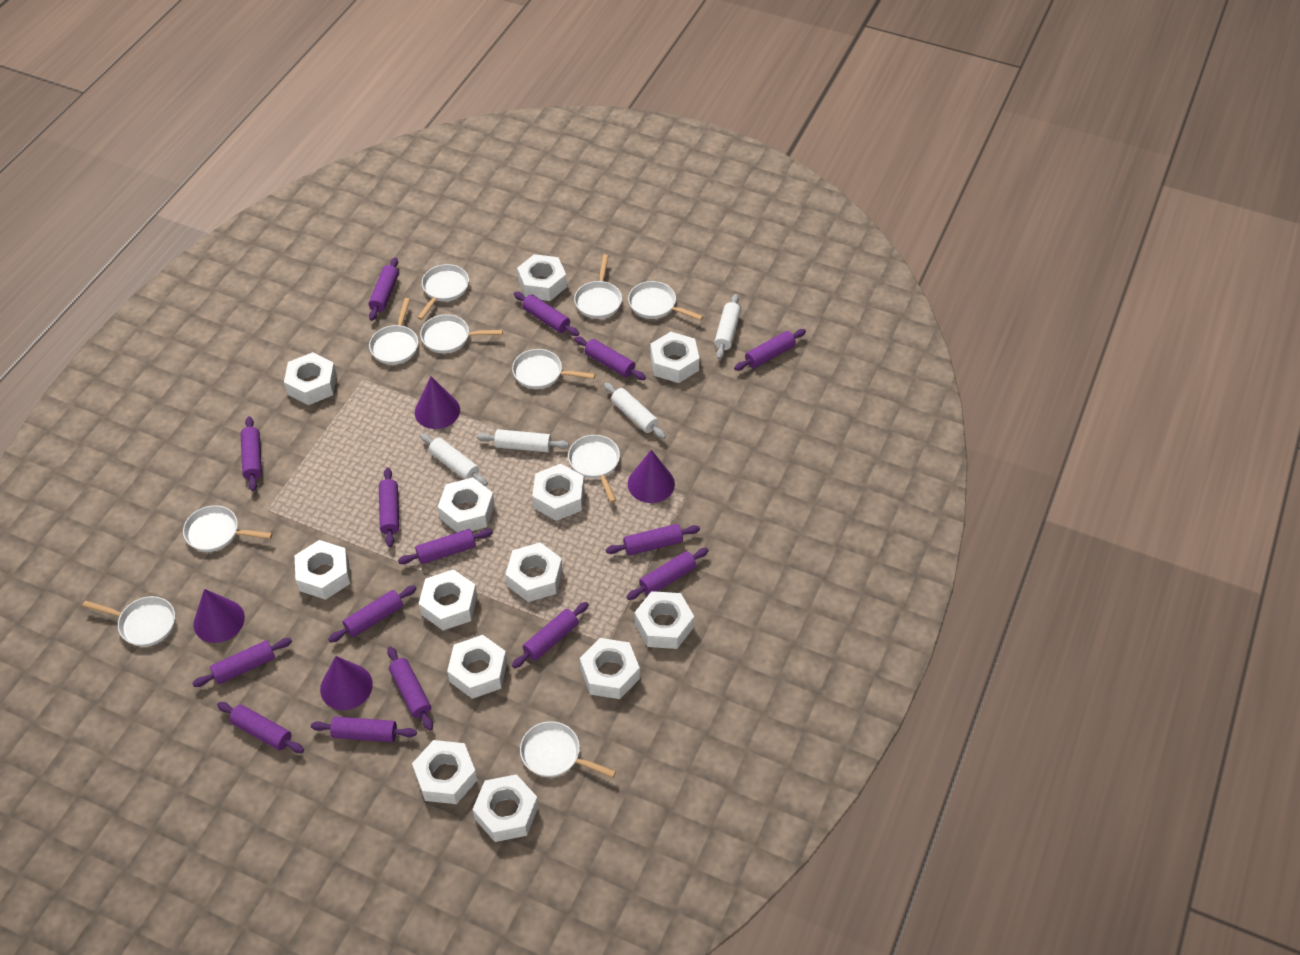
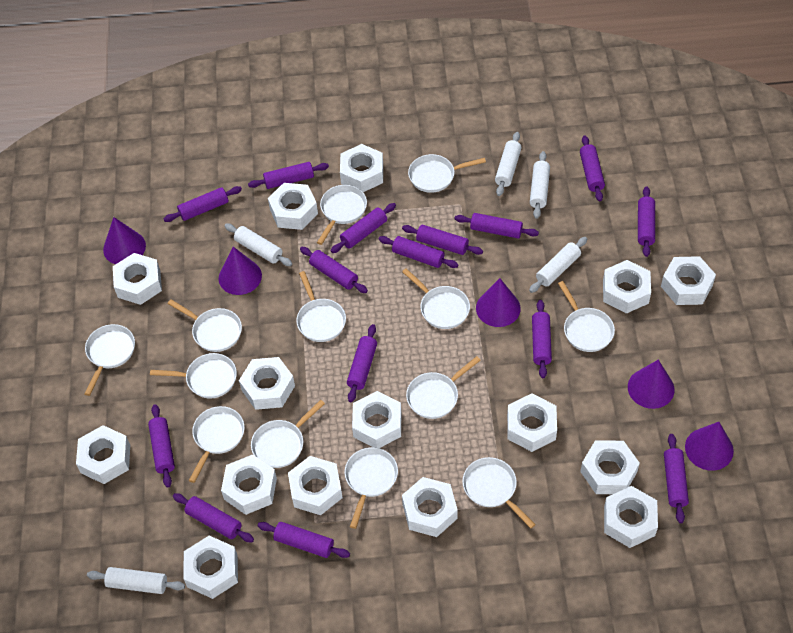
purple cone: [193,589,245,643] [320,656,373,710] [415,376,460,429] [628,450,675,503] = 4 -> [103,217,146,264] [219,247,262,295] [476,278,521,327] [628,360,674,409] [685,422,734,471] = 5
white nut: [284,352,337,405] [295,540,350,600] [412,740,477,804] [419,569,477,630] [438,478,495,532] [447,635,507,699] [472,774,539,842] [505,542,563,602] [517,254,567,301] [532,464,584,521] [580,638,640,699] [635,591,694,649] [650,332,699,383] = 13 -> [76,425,130,484] [113,253,162,305] [184,536,238,599] [221,455,277,515] [239,357,295,410] [268,183,318,230] [288,456,343,515] [340,144,383,192] [352,391,401,448] [402,477,458,537] [507,393,557,452] [580,440,640,494] [603,260,651,314] [604,486,658,548] [661,256,716,305] = 15
white pan: [82,596,175,647] [183,505,272,552] [369,298,418,365] [417,264,469,320] [420,314,503,354] [512,349,595,389] [520,721,616,778] [568,435,620,503] [574,255,622,319] [628,281,704,320] = 10 -> [85,324,135,396] [150,353,237,399] [168,300,242,352] [189,406,245,483] [251,400,325,468] [296,271,346,342] [317,185,367,245] [345,447,398,529] [402,268,470,329] [406,356,481,419] [408,154,486,193] [462,457,536,528] [558,281,615,352] = 13
white rolling pin: [420,433,488,486] [477,429,569,452] [604,383,666,439] [714,294,741,359] = 4 -> [87,567,185,594] [225,223,292,266] [495,132,522,196] [529,237,587,293] [530,151,550,219] = 5

